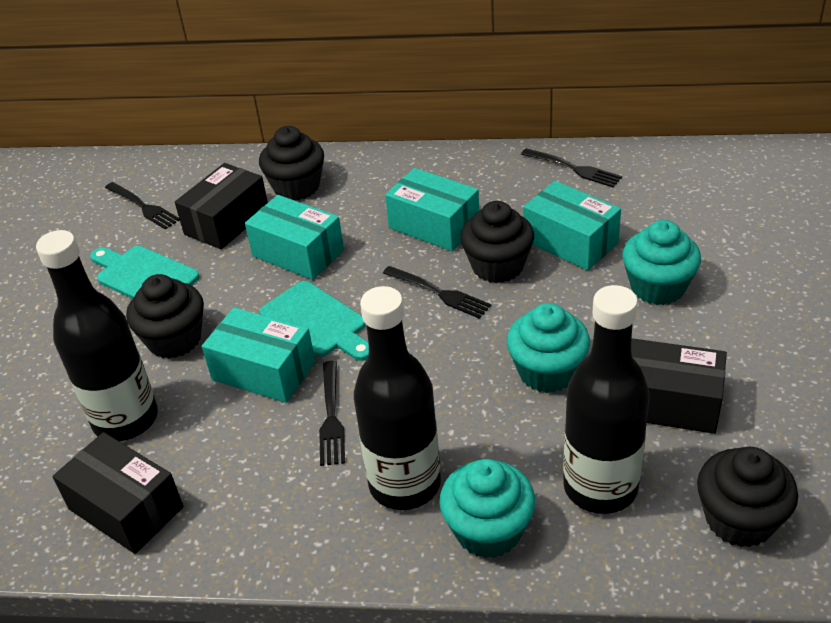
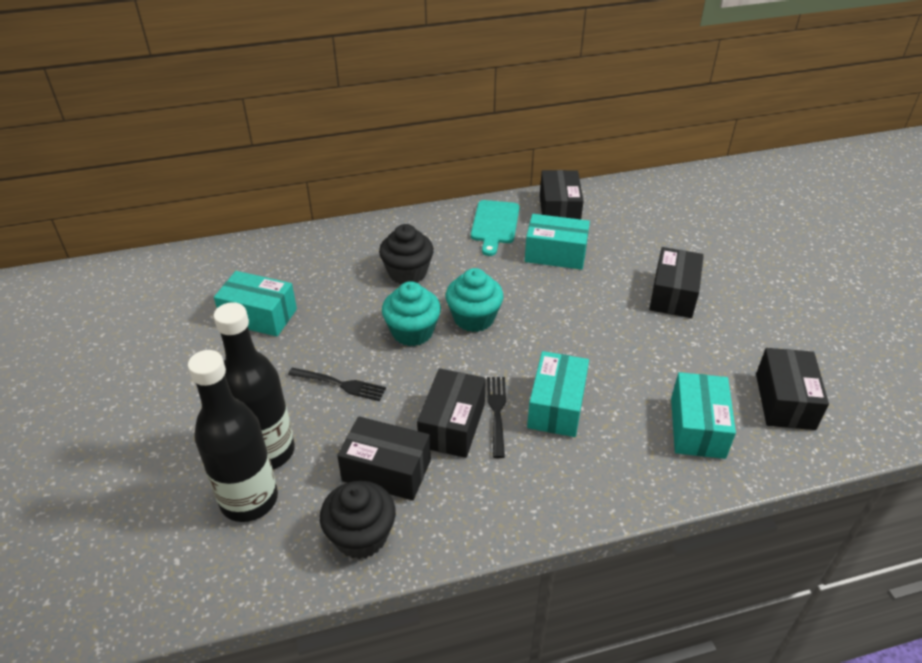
black bottle: [36,230,158,441] [354,286,441,510] [563,285,650,514] = 3 -> [188,350,278,522] [213,302,295,469] = 2
black box: [53,432,183,554] [175,163,268,249] [631,338,727,434] = 3 -> [337,416,431,500] [417,368,486,458] [540,170,584,219] [649,247,704,318] [756,348,829,430] = 5
black cupcake: [126,274,204,359] [259,126,324,200] [460,201,534,283] [697,447,798,548] = 4 -> [320,481,396,559] [379,224,434,284] = 2
black fork: [105,182,180,230] [319,361,345,466] [383,266,491,319] [521,148,622,188] = 4 -> [288,368,386,401] [487,377,506,458] = 2
turquoise cupcake: [439,459,535,558] [507,303,590,393] [622,220,701,305] = 3 -> [382,281,441,346] [446,268,504,332] = 2
turquoise cutting board: [90,246,200,299] [260,281,369,361] = 2 -> [471,200,520,256] = 1

